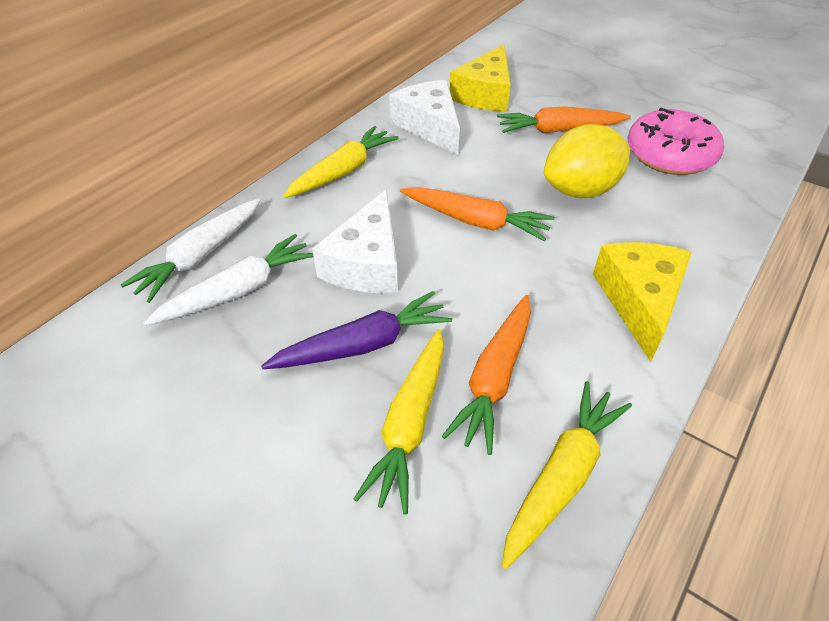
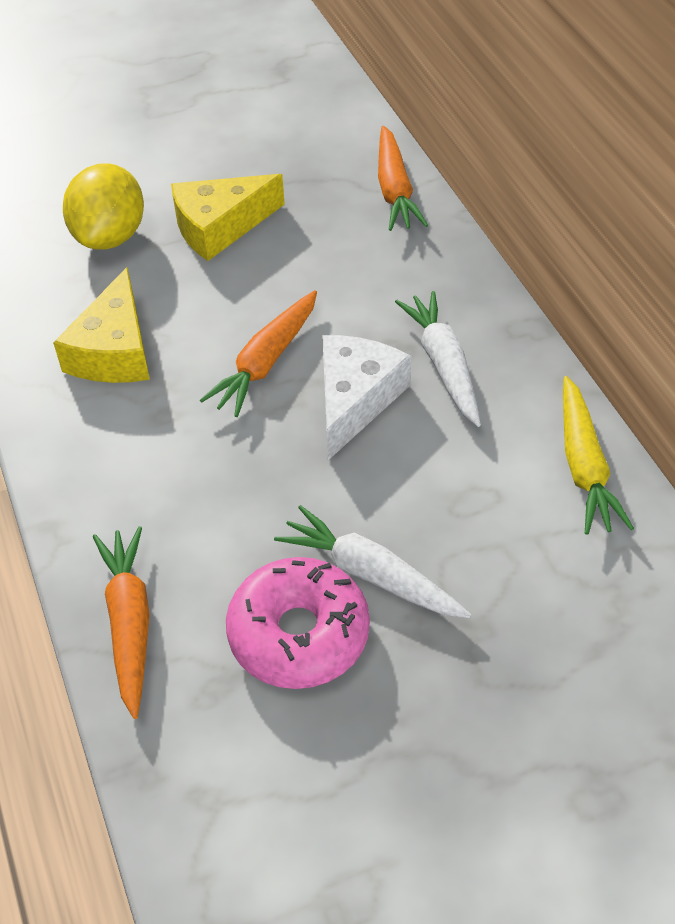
purple carrot: [261,291,452,369] = 1 -> none = 0
white cheese: [312,189,398,293] [389,80,460,155] = 2 -> [322,335,411,460] = 1
yellow carrot: [283,126,398,198] [354,329,444,515] [502,381,632,569] = 3 -> [563,376,634,535] = 1

